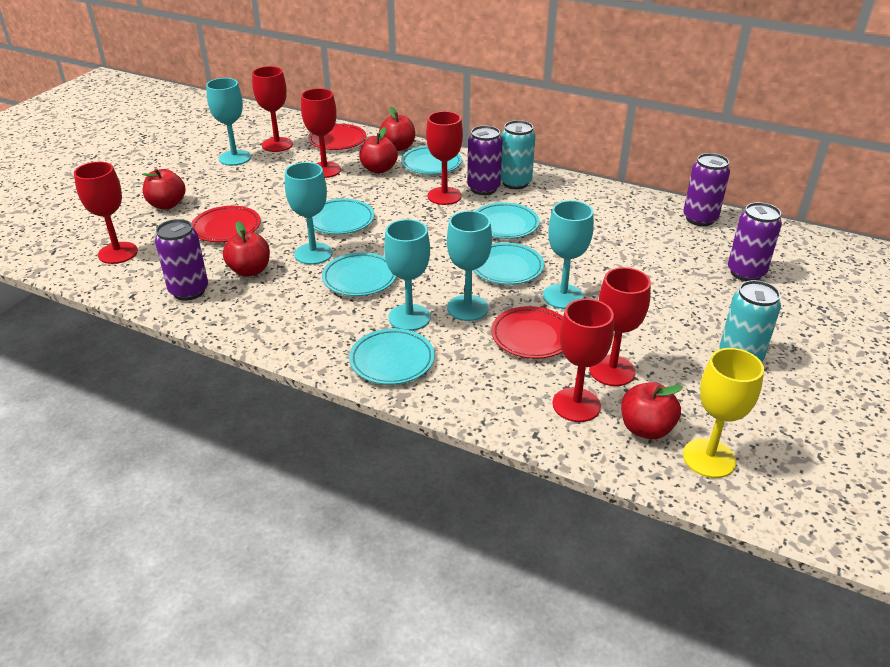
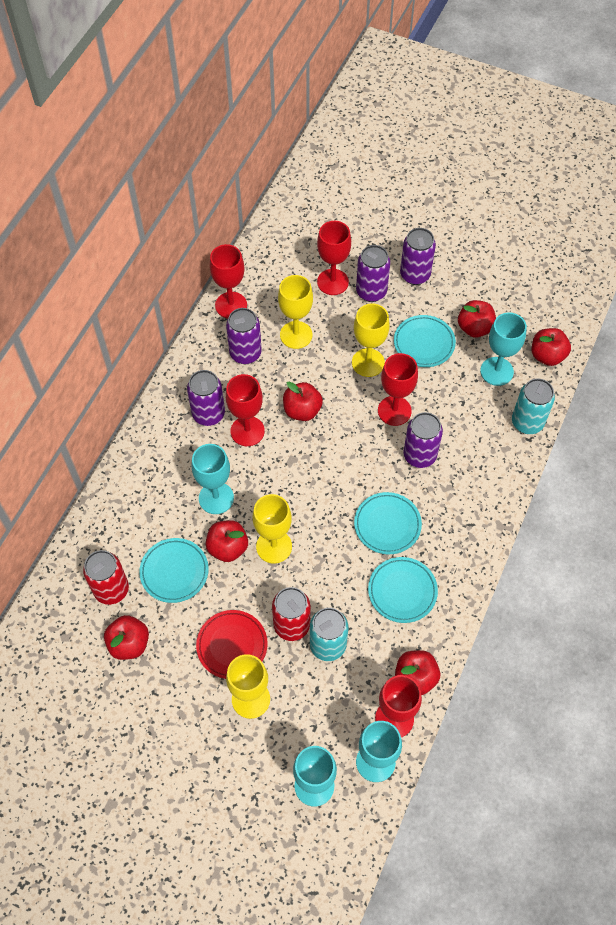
purple can: [155,219,208,301] [467,126,503,195] [683,153,730,226] [728,202,782,281] = 4 -> [187,370,225,426] [226,308,262,364] [356,245,390,302] [400,228,436,285] [403,412,443,468] = 5
red apple: [142,168,186,209] [223,221,270,277] [359,127,398,173] [379,107,415,151] [621,382,683,439] = 5 -> [104,615,149,660] [206,520,248,562] [283,381,323,421] [395,650,440,695] [458,300,496,338] [532,328,571,366] = 6
red can: none = 0 -> [83,550,129,605] [272,587,310,641] = 2
red goblet: [74,162,138,264] [252,66,293,152] [301,88,341,178] [426,111,463,205] [552,299,614,422] [589,267,651,386] = 6 -> [210,244,247,319] [226,374,265,446] [317,221,351,295] [375,675,422,737] [378,353,418,426] = 5
red plate: [191,206,261,242] [308,124,366,150] [491,306,563,359] = 3 -> [196,610,268,679] = 1
turquoise goblet: [206,78,251,166] [285,162,333,265] [384,219,431,331] [447,211,492,321] [543,200,594,309] = 5 -> [192,444,234,514] [293,746,337,807] [356,721,402,782] [480,312,527,386] = 4
turquoise plate: [306,199,374,234] [322,252,396,296] [349,328,434,385] [401,146,462,175] [473,242,544,285] [476,202,540,239] = 6 -> [139,538,209,603] [354,492,422,554] [368,557,438,623] [394,315,456,367] = 4
yellow goblet: [683,348,764,478] = 1 -> [226,654,270,719] [253,494,292,563] [278,275,313,349] [352,303,389,377] = 4

